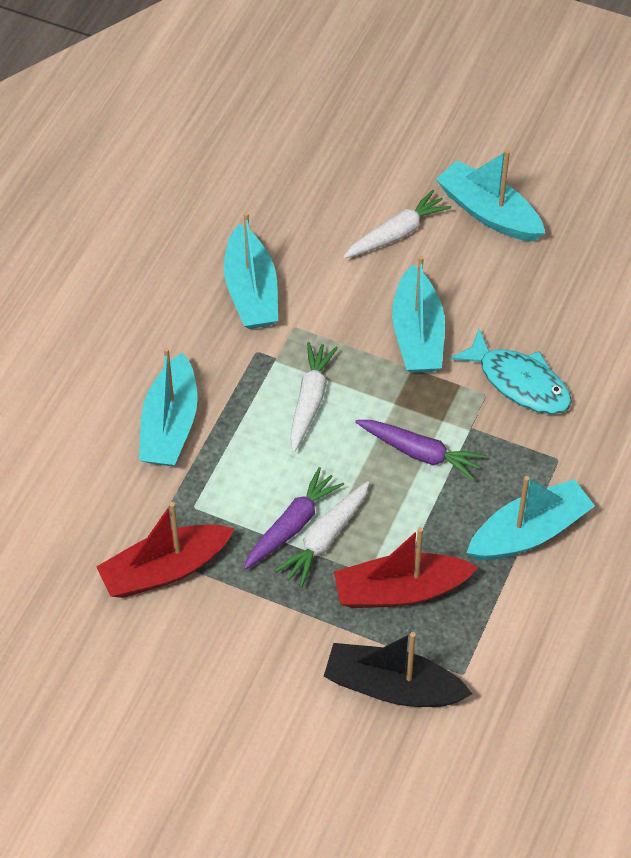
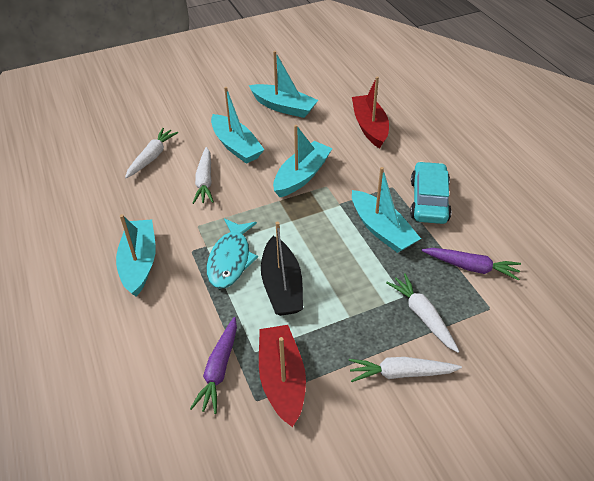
turquoise car: none = 0 -> [410,161,452,224] = 1
white carrot: [275,481,369,587] [290,342,338,452] [343,190,451,258] = 3 -> [125,128,178,178] [193,147,214,204] [349,357,462,382] [386,273,460,353] = 4

